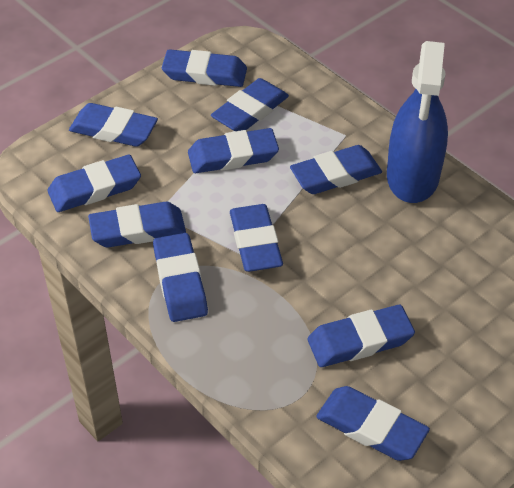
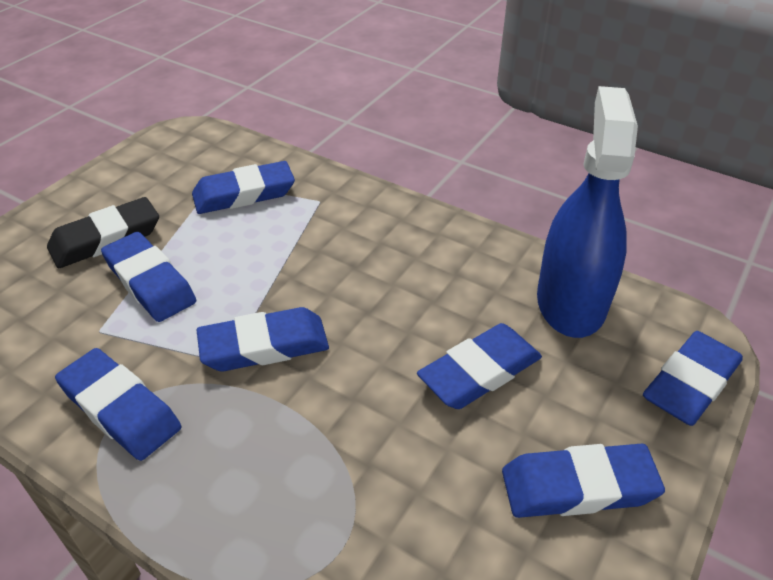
black eraser: none = 0 -> [47,197,159,268] = 1
blue eraser: [48,155,141,212] [69,103,158,147] [88,202,186,247] [153,233,208,322] [162,49,247,87] [188,128,279,173] [211,78,289,131] [230,204,283,272] [290,145,382,194] [308,305,415,367] [316,386,430,461] = 11 -> [55,348,181,461] [101,232,196,322] [192,161,295,214] [197,307,329,372] [417,323,542,409] [502,444,665,518] [643,331,743,426] = 7

